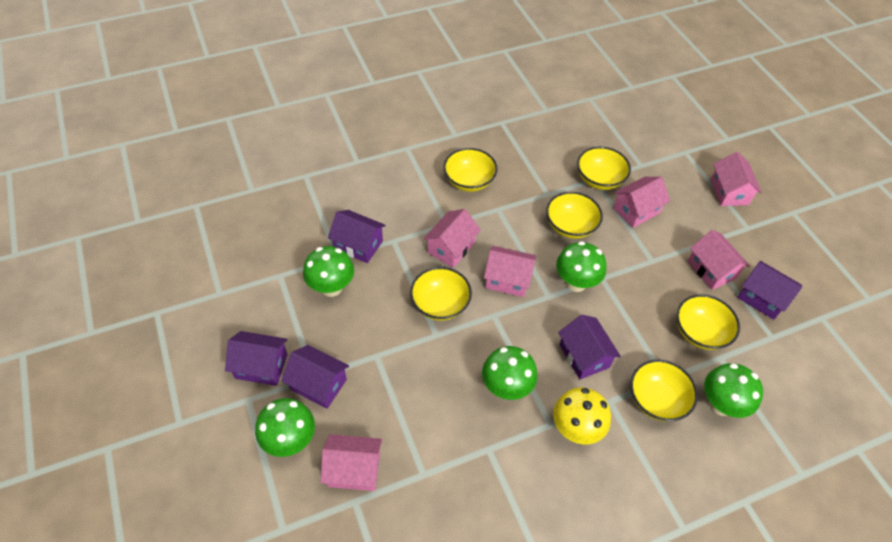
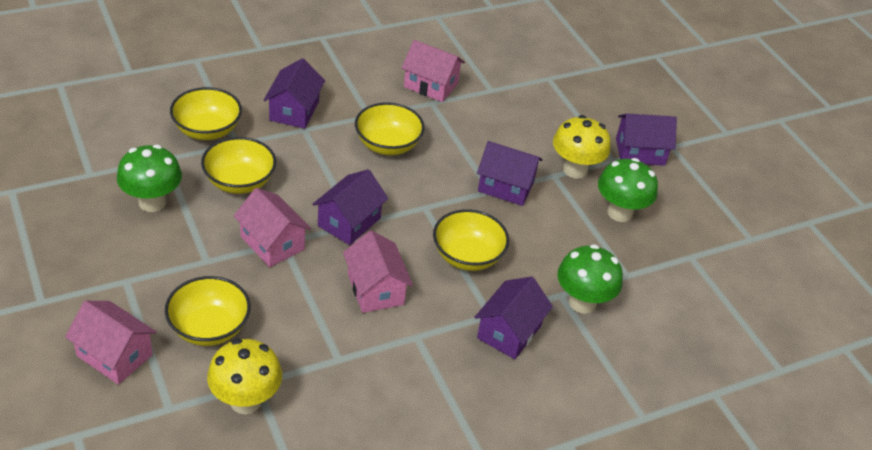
green mushroom: [255,398,315,457] [303,246,354,297] [482,346,538,400] [556,241,606,292] [704,363,763,418] = 5 -> [117,144,182,212] [557,244,623,314] [598,158,658,222] = 3
pink house: [321,434,382,491] [423,209,481,268] [484,246,536,297] [613,177,670,228] [688,230,750,290] [710,152,762,206] = 6 -> [65,301,157,385] [234,188,311,267] [343,230,413,313] [401,40,465,102] = 4
yellow bowl: [410,267,472,321] [443,148,497,192] [546,192,603,239] [577,147,631,190] [630,360,698,421] [677,294,740,350] = 6 -> [165,276,251,346] [170,87,242,140] [201,137,276,194] [355,102,425,155] [433,209,509,271] = 5
yellow mushroom: [553,387,611,445] = 1 -> [207,338,282,414] [553,115,611,179] = 2

